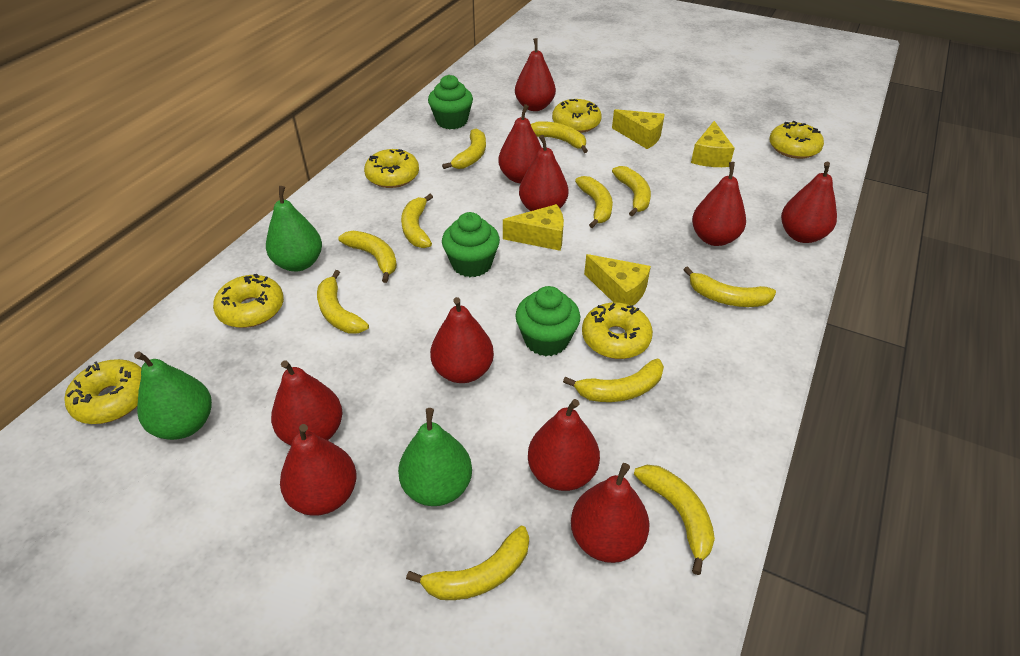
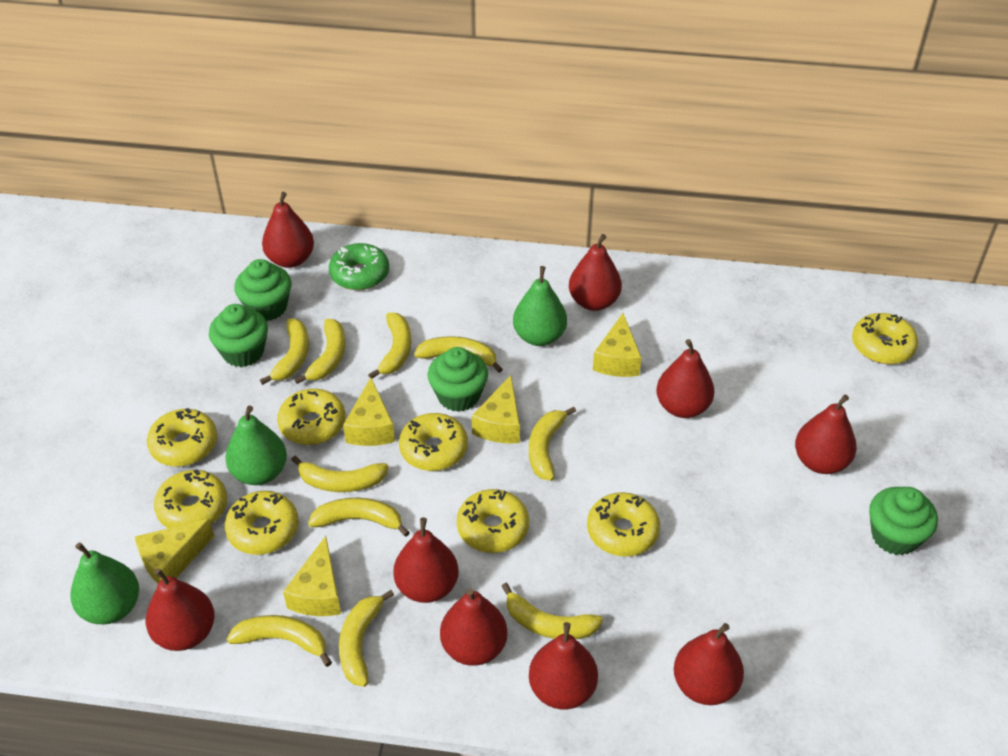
green cupcake: [428,75,473,129] [442,212,500,277] [515,286,580,356] = 3 -> [209,304,268,367] [234,259,291,321] [428,347,488,412] [869,487,938,555] = 4
green donut: none = 0 -> [329,243,389,290] = 1
red pear: [271,360,342,446] [280,424,356,516] [430,297,494,383] [498,104,542,184] [515,38,556,111] [519,135,568,211] [528,399,600,491] [571,463,649,563] [692,162,746,246] [781,162,837,243] = 10 -> [146,568,215,651] [262,192,314,268] [393,518,459,603] [440,588,507,666] [529,622,598,709] [569,234,622,311] [656,339,714,418] [674,623,744,705] [795,394,857,474] = 9
yellow banana: [317,270,369,334] [338,231,397,283] [401,194,433,248] [406,526,529,600] [442,129,486,169] [531,121,588,153] [563,359,664,402] [575,176,613,228] [612,166,651,216] [634,465,715,575] [683,266,776,307] = 11 -> [227,615,332,667] [260,319,309,385] [291,456,389,492] [294,319,346,384] [308,498,410,537] [339,590,394,687] [368,313,411,378] [414,336,503,373] [502,583,603,639] [529,407,576,481] = 10
yellow cheese: [503,204,564,251] [584,254,651,306] [612,109,665,149] [691,121,735,167] = 4 -> [135,519,214,583] [283,536,341,616] [343,378,395,446] [472,375,520,443] [593,313,642,377] = 5
yellow donut: [65,359,141,424] [213,273,284,328] [364,149,419,188] [552,99,602,133] [582,302,653,359] [769,121,824,159] = 6 -> [147,408,217,467] [154,470,227,528] [225,491,299,555] [277,389,346,445] [399,413,468,471] [457,489,529,553] [587,492,660,557] [852,313,918,364] = 8

